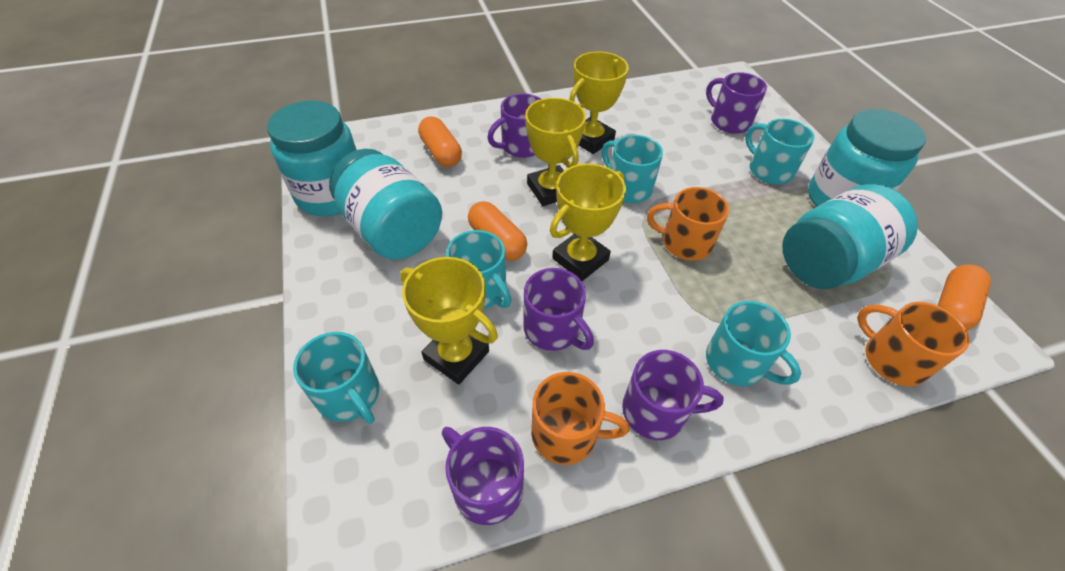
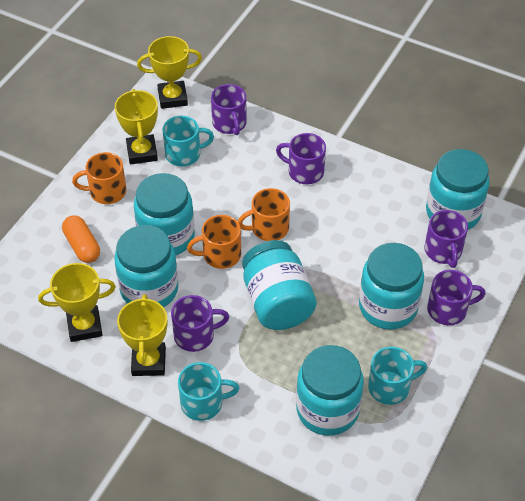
orange capsule: [418,116,462,167] [468,201,527,261] [937,264,991,330] = 3 -> [62,215,100,263] = 1
turquoise jar: [267,101,357,216] [329,149,442,260] [782,184,918,289] [808,109,926,207] = 4 -> [114,225,179,307] [134,173,195,256] [242,240,316,330] [296,345,364,436] [359,243,424,330] [426,149,489,230] = 6
turquoise mug: [293,332,379,424] [446,230,512,309] [602,135,663,203] [706,301,801,386] [745,119,815,185] = 5 -> [162,116,214,166] [178,362,239,421] [368,347,427,405] = 3

